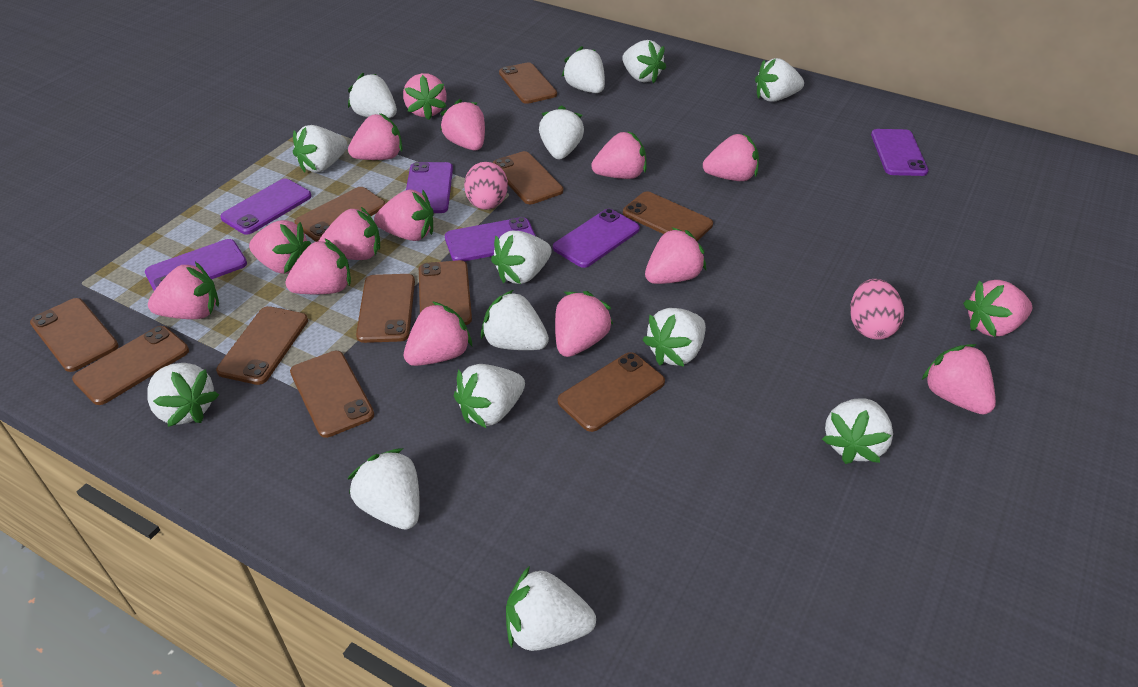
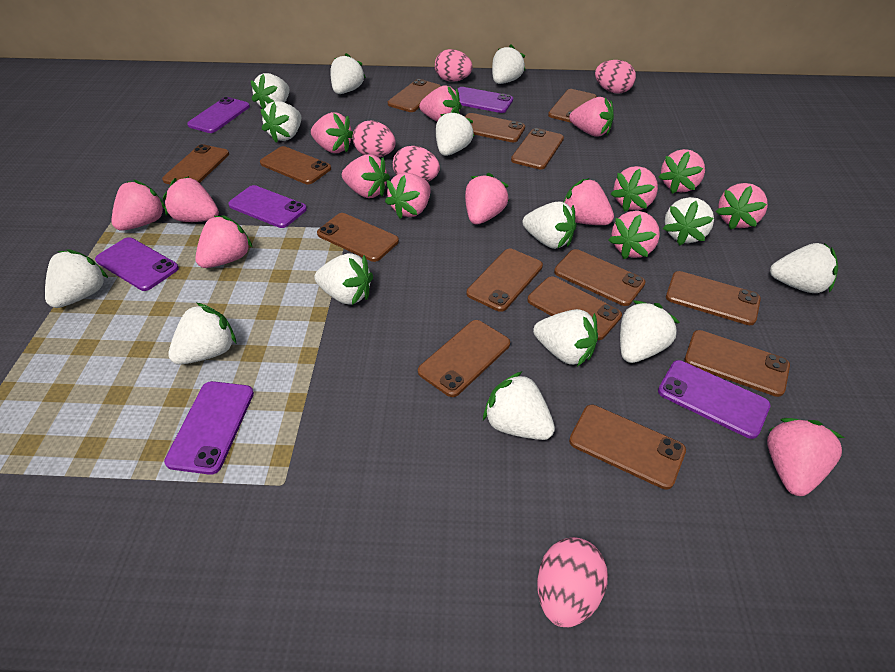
brown phone: [30,298,119,372] [72,326,189,405] [216,306,308,385] [290,351,374,438] [294,187,386,242] [356,274,415,343] [419,260,472,325] [492,151,563,204] [499,62,557,104] [558,352,665,432] [623,191,713,241] = 11 -> [162,144,229,184] [260,146,331,184] [317,213,399,262] [388,79,441,112] [418,320,510,397] [465,113,525,142] [467,249,543,312] [511,128,564,170] [528,276,622,340] [548,89,597,123] [554,249,646,306] [569,405,686,490] [666,271,761,325] [684,330,790,397] = 14
pink egg: [464,162,508,210] [850,279,904,340] = 2 -> [352,121,396,157] [393,146,440,182] [435,49,473,82] [537,537,608,627] [595,60,636,94] = 5

